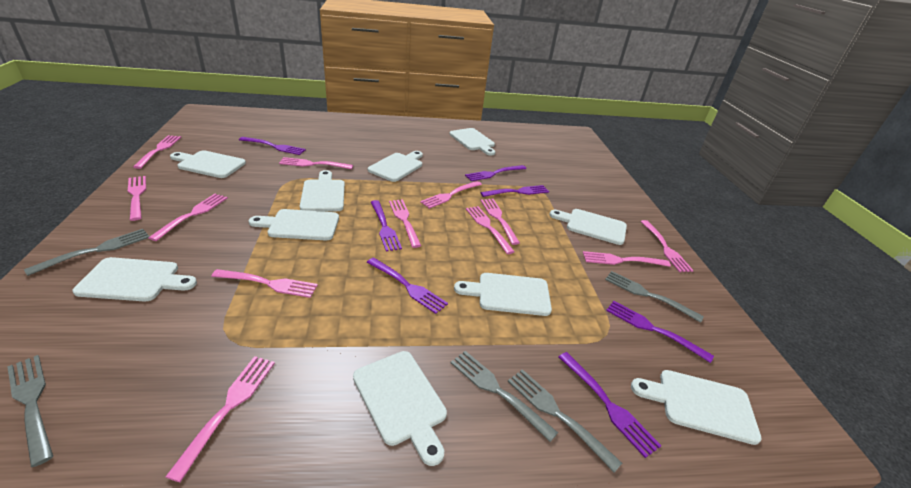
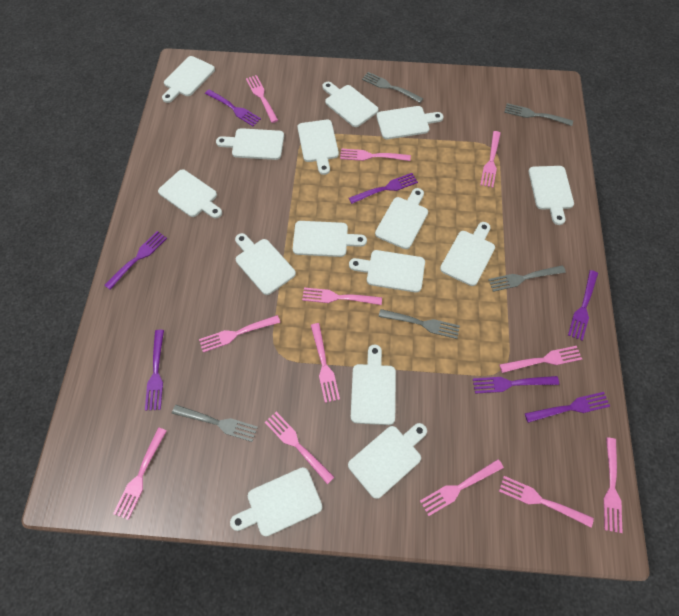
white cutting board: [72,257,197,302] [170,151,246,178] [248,209,339,240] [300,170,345,212] [353,351,447,466] [368,151,423,182] [449,128,495,155] [454,273,552,316] [550,209,627,245] [631,370,762,445] = 10 -> [158,169,222,218] [162,56,215,103] [216,128,284,160] [230,467,322,537] [235,233,296,295] [293,221,367,257] [298,119,339,175] [322,82,379,127] [348,423,427,499] [349,250,425,293] [351,344,396,425] [375,188,428,249] [377,106,443,139] [440,222,495,286] [529,166,574,225] = 15

